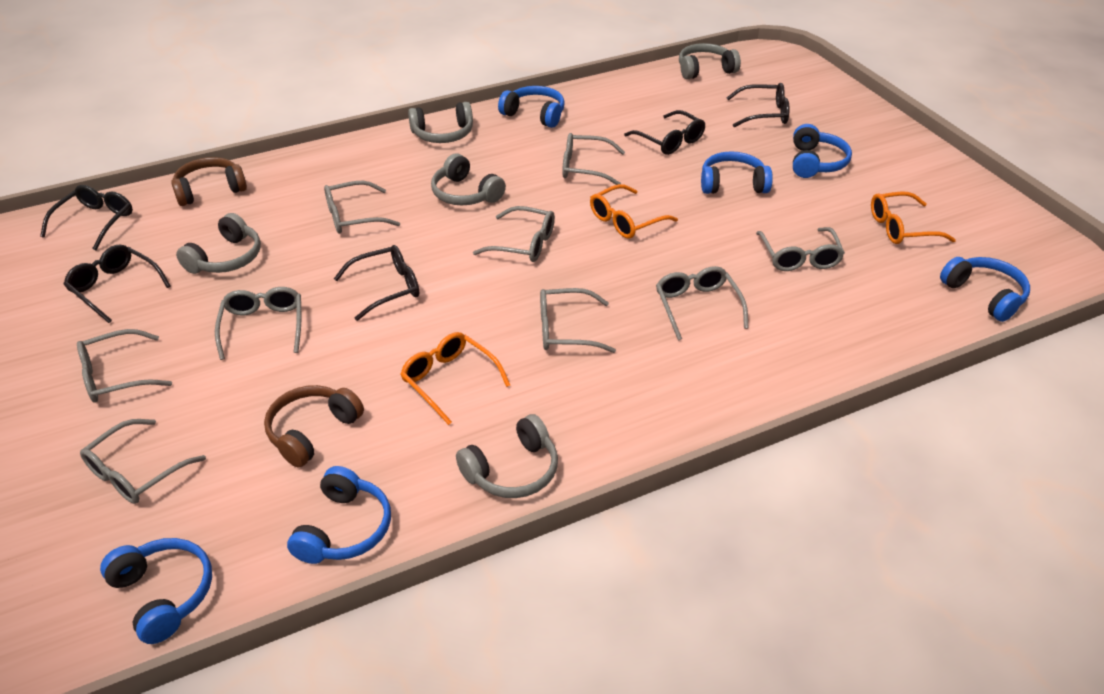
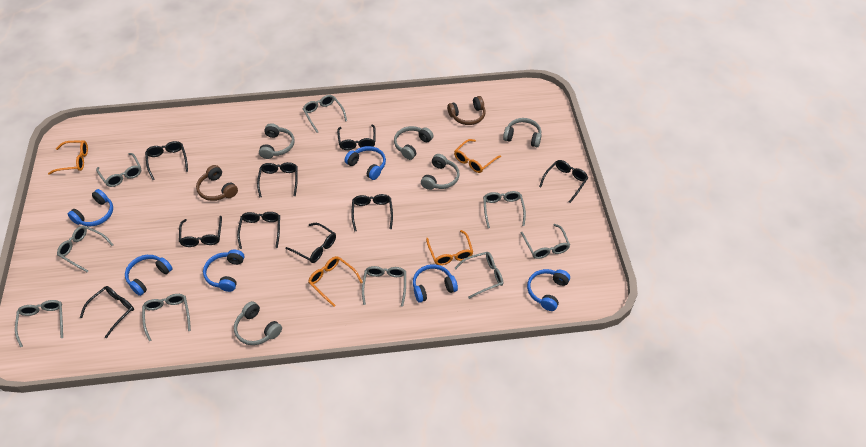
black glasses: [40,185,133,251] [64,244,171,323] [334,245,419,321] [624,110,706,155] [726,83,789,127] = 5 -> [80,286,134,338] [145,141,188,180] [179,216,222,247] [237,212,280,249] [257,162,298,197] [286,223,336,263] [337,124,376,150] [351,194,393,232] [539,160,588,203] = 9
orange glasses: [400,332,510,425] [590,184,678,239] [871,192,956,244] = 3 -> [48,141,88,175] [308,256,363,307] [426,230,473,265] [454,139,501,173] = 4

